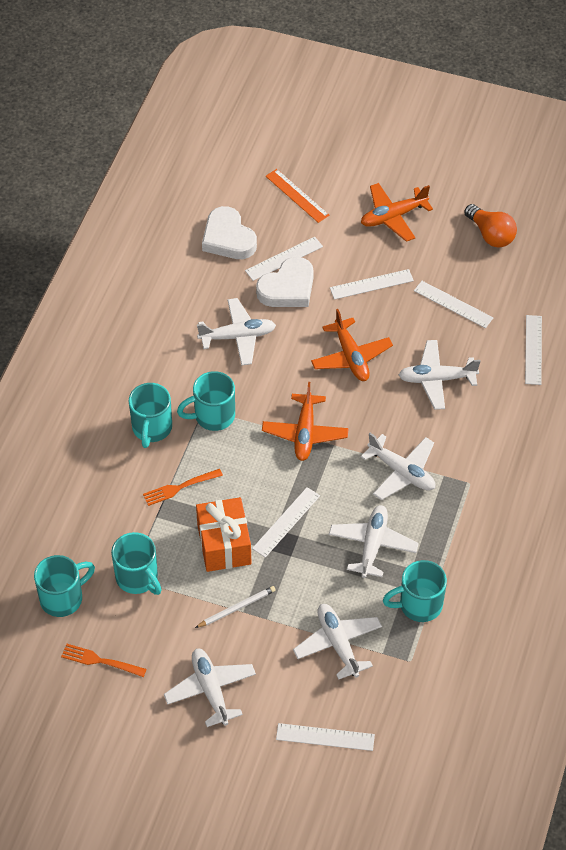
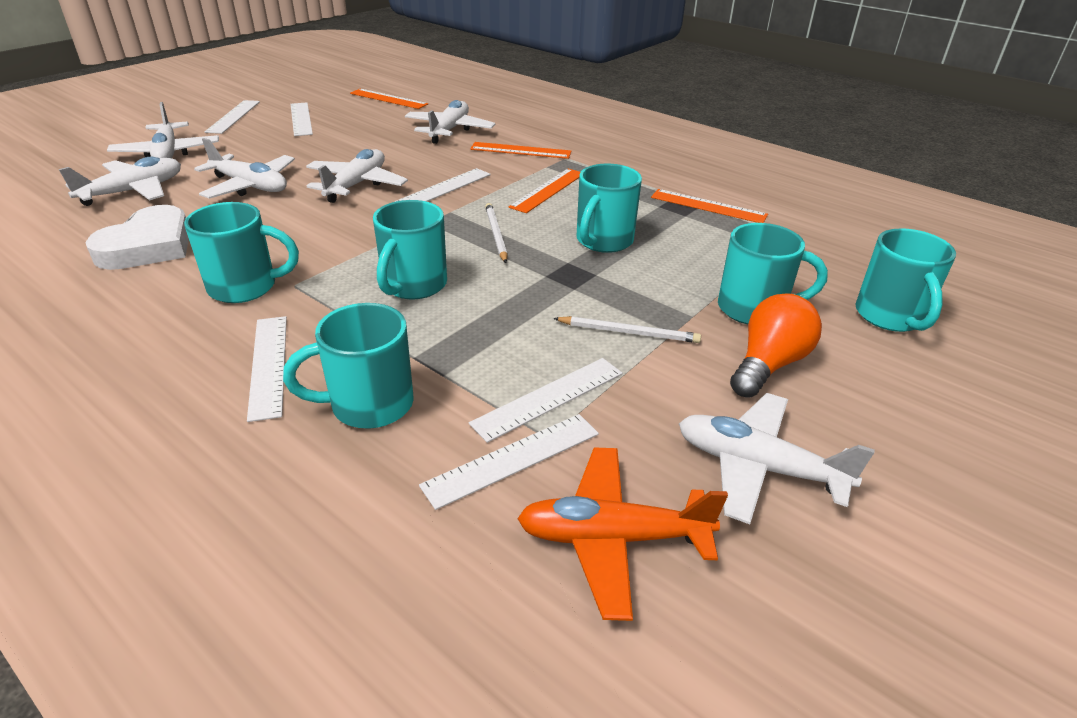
orange fork: [61,644,146,677] [143,469,223,506] = 2 -> none = 0
orange gift: [196,497,251,572] = 1 -> none = 0
orange plane: [262,382,349,461] [311,309,393,381] [361,183,433,242] = 3 -> [517,447,728,621] = 1
orange ruler: [266,169,330,223] = 1 -> [350,89,428,109] [470,142,572,159] [509,168,580,213] [651,189,768,223] = 4
turquoise mug: [34,555,95,617] [111,532,162,595] [129,383,172,448] [177,371,235,431] [383,560,447,622] = 5 -> [184,202,299,303] [283,303,414,429] [373,200,447,299] [577,164,642,253] [718,223,828,324] [856,228,956,332] = 6
white heart: [202,206,257,259] [256,257,314,307] = 2 -> [85,205,189,270] = 1
white pencil: [195,586,276,628] = 1 -> [485,203,508,263] [553,316,701,343] = 2

